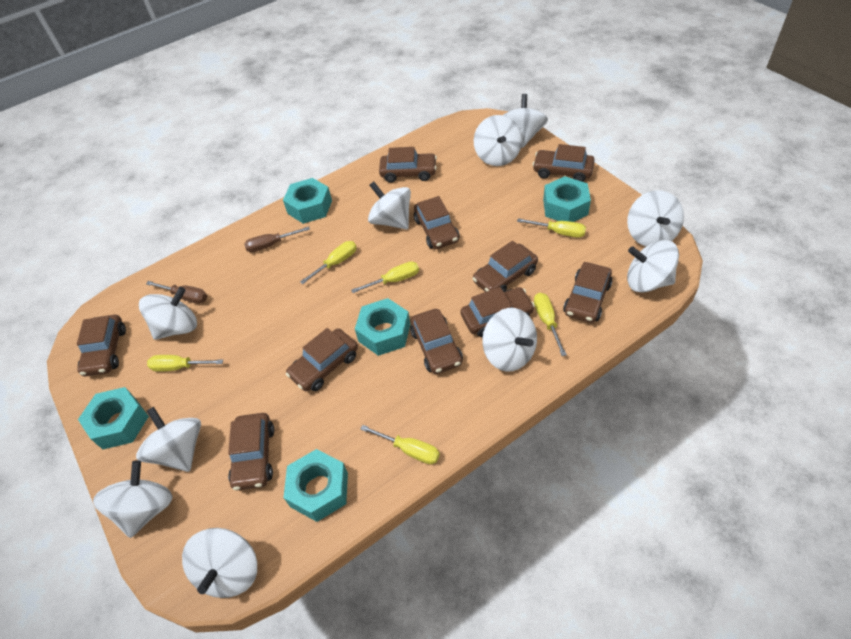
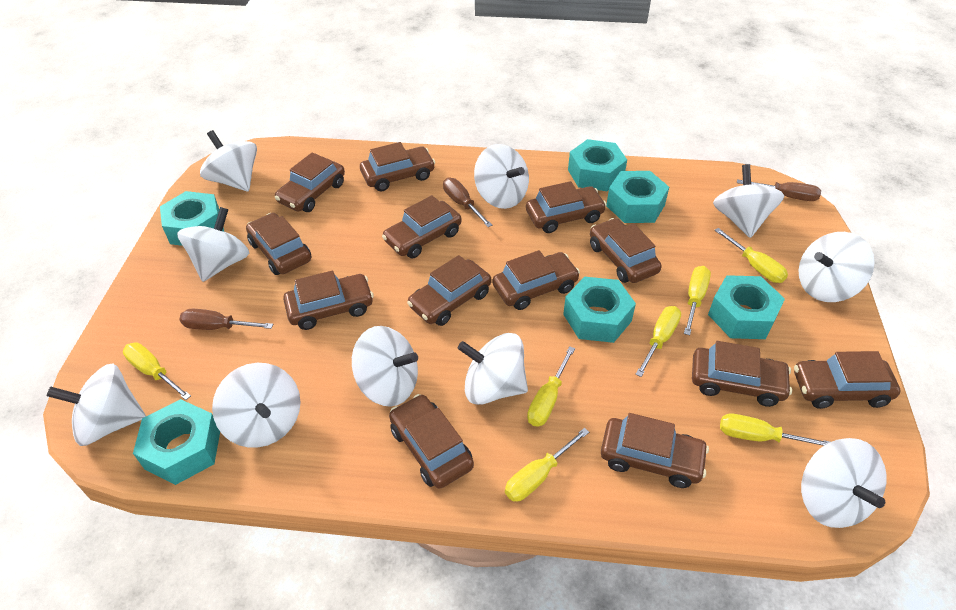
brown car: [77,315,126,376] [228,413,274,490] [286,328,358,391] [379,147,437,183] [410,309,463,374] [414,196,459,249] [460,287,535,337] [473,241,538,292] [532,144,595,182] [563,262,612,323] = 10 -> [246,213,311,275] [275,152,345,212] [283,271,374,330] [360,142,435,191] [382,195,461,258] [389,394,474,489] [407,255,491,326] [493,250,580,310] [526,181,607,233] [590,218,662,283] [601,413,709,488] [692,341,792,407] [794,351,901,409] = 13
brown screwdriver: [146,281,207,304] [244,227,310,252] = 2 -> [179,309,273,330] [443,178,492,227] [737,179,821,201] = 3
turquoise nut: [78,387,149,449] [283,178,332,224] [283,449,348,522] [355,298,411,356] [543,176,591,222] = 5 -> [133,399,220,485] [160,191,224,246] [563,277,636,343] [568,139,627,191] [606,171,669,223] [708,275,785,339] = 6
yellow screwdriver: [147,355,223,372] [300,241,357,284] [351,261,419,293] [360,425,440,464] [517,218,586,238] [534,293,567,356] = 6 -> [123,342,191,400] [505,428,589,501] [527,346,575,427] [635,306,681,377] [684,266,711,335] [714,228,788,283] [720,414,830,446] = 7

